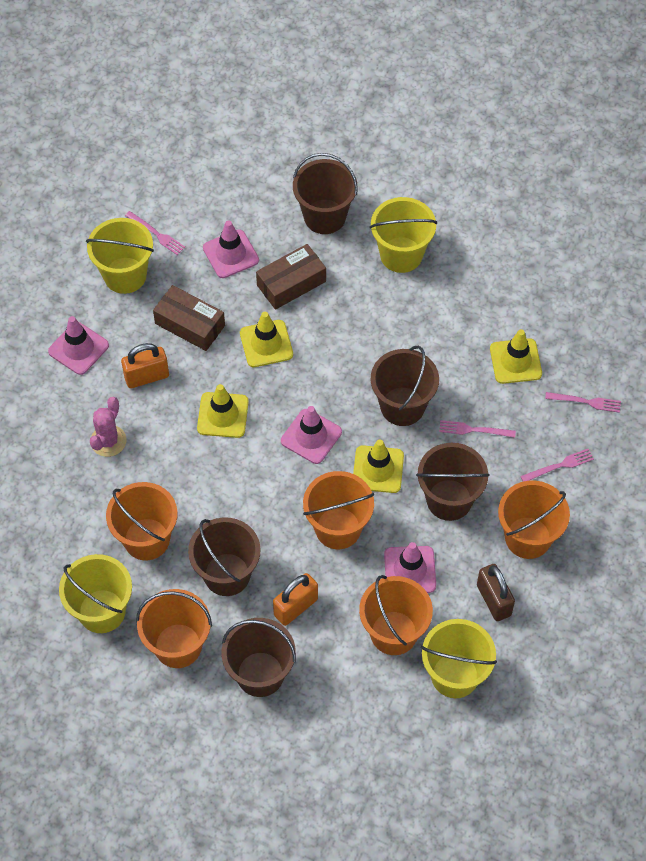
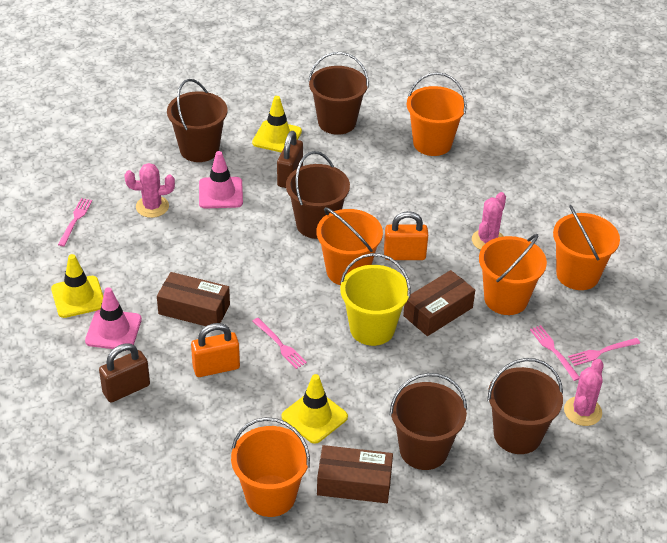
brown box: [153,285,225,351] [256,244,326,310] = 2 -> [157,272,230,326] [317,445,393,503] [403,270,475,336] = 3
brown padlock: [477,564,515,621] = 1 -> [99,343,150,402] [277,131,303,188] = 2
pink cactus: [90,397,127,457] = 1 -> [125,163,175,218] [472,192,506,250] [564,359,604,426] = 3
pink traffic cone: [48,316,109,375] [203,220,259,278] [281,406,342,464] [384,542,436,593] = 4 -> [85,287,142,349] [199,151,243,209] = 2
yellow bucket: [59,554,132,633] [86,218,154,294] [370,197,437,273] [421,619,497,698] = 4 -> [340,253,411,346] = 1
yellow traffic cone: [197,384,249,438] [240,312,293,367] [353,439,404,493] [490,329,542,384] = 4 -> [51,254,103,318] [252,96,302,153] [281,374,348,444] = 3

